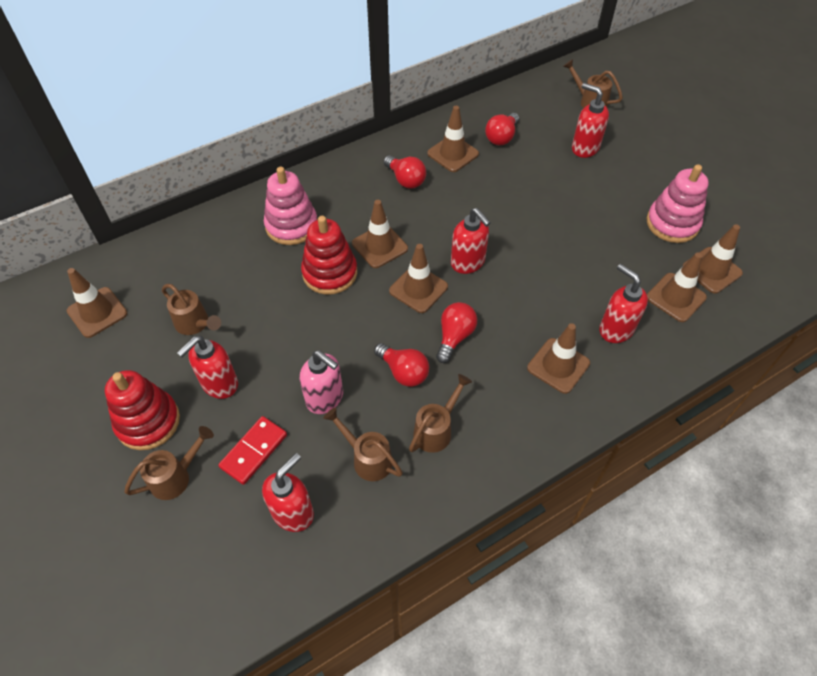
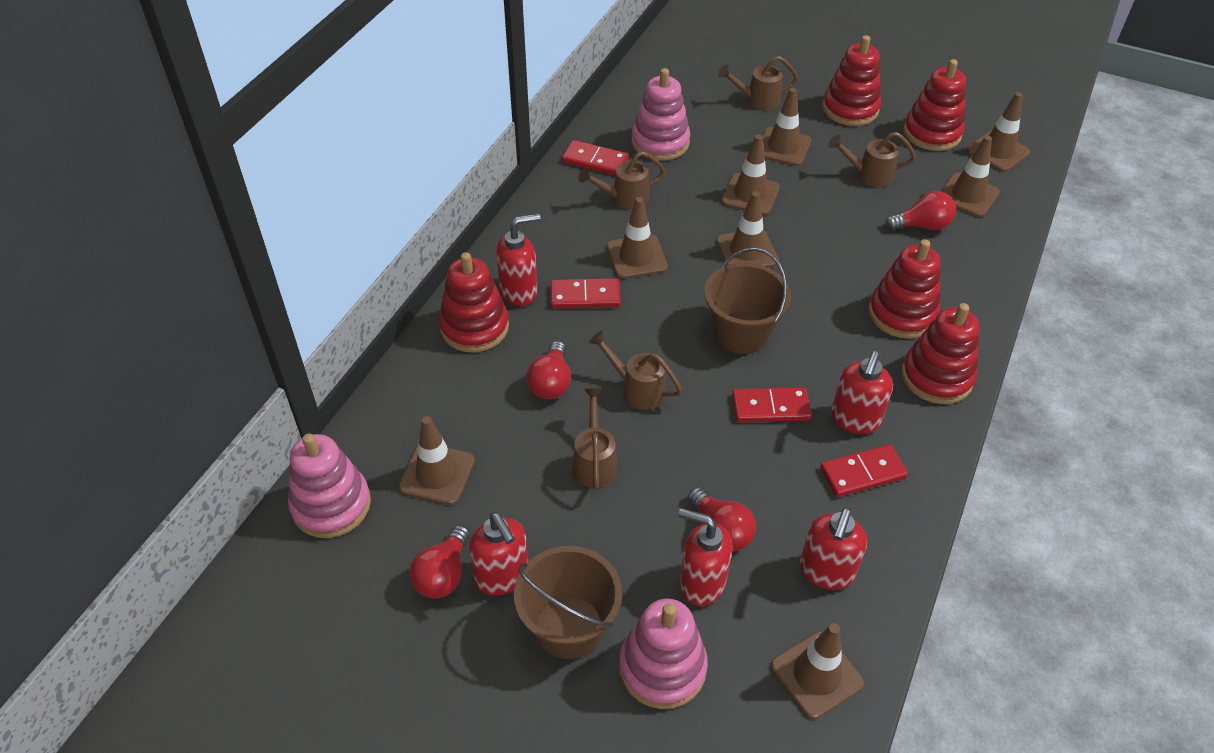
brown bucket: none = 0 -> [514,546,622,659] [704,248,791,354] = 2
brown traffic cone: [67,268,128,338] [352,200,408,268] [389,244,448,313] [427,106,479,172] [527,323,590,394] [647,252,707,322] [682,224,743,294] = 7 -> [398,416,475,505] [607,197,668,279] [716,191,779,267] [721,135,780,215] [762,88,811,166] [771,623,864,719] [940,136,1000,217] [967,92,1030,172] = 8
pink soap dispenser: [300,350,343,414] = 1 -> none = 0
pink stacking toy: [264,167,317,245] [647,164,709,243] = 2 -> [288,434,371,538] [619,599,708,709] [631,68,690,161] = 3
red domino: [218,416,287,485] = 1 -> [551,278,621,309] [562,140,629,175] [732,387,812,423] [820,444,908,497] = 4
red stacking toy: [105,370,180,450] [301,216,357,295] = 2 -> [439,252,509,352] [823,35,881,126] [869,239,941,339] [902,303,979,404] [903,59,966,151] = 5

